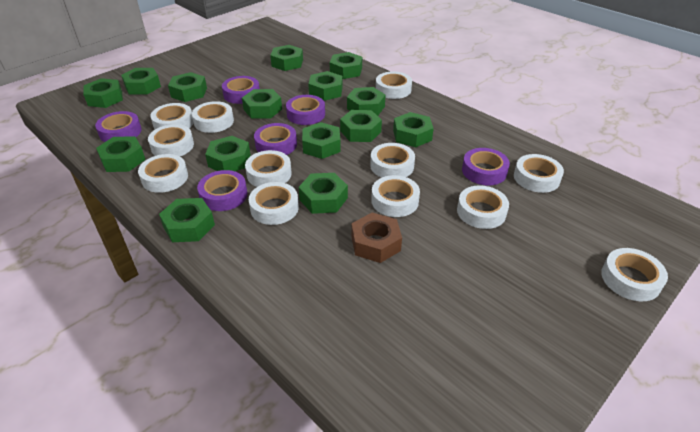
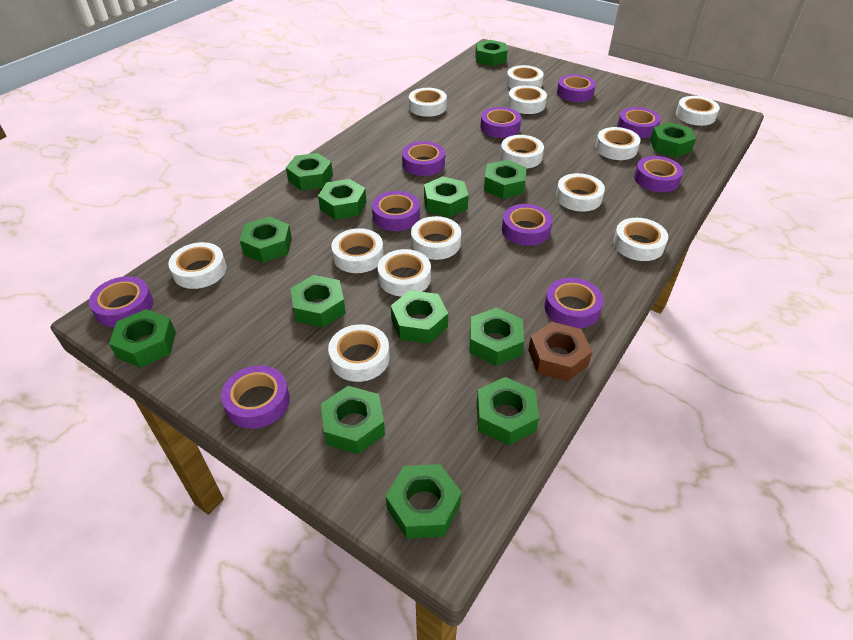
green nut: [83,78,123,108] [96,136,145,172] [121,68,161,95] [159,198,215,242] [168,72,207,102] [205,136,251,171] [242,89,282,119] [270,45,303,71] [299,173,348,214] [302,122,341,159] [308,71,343,101] [330,52,362,79] [340,110,382,142] [347,87,385,116] [393,112,434,147] = 15 -> [109,309,176,368] [240,217,292,263] [286,153,333,191] [291,275,346,328] [318,179,366,220] [321,386,385,454] [386,464,462,539] [391,290,448,344] [424,176,469,218] [470,307,524,366] [475,40,508,66] [476,377,539,445] [484,160,527,199] [650,122,696,158] = 14
purple tape: [95,111,142,142] [197,170,247,211] [222,76,260,104] [254,123,297,155] [286,95,325,125] [462,148,510,185] = 6 -> [89,276,153,327] [221,365,290,429] [372,191,420,231] [402,141,445,176] [480,107,521,138] [502,204,552,246] [544,278,604,329] [557,74,596,102] [617,107,661,138] [634,156,683,192] = 10
white tape: [138,154,188,193] [148,124,194,156] [150,103,194,129] [192,101,234,133] [245,150,292,187] [249,182,299,225] [370,143,415,178] [371,175,420,217] [376,71,412,99] [457,185,509,229] [514,154,564,193] [601,248,668,301] = 12 -> [168,242,227,289] [328,324,390,382] [331,228,384,273] [378,249,431,297] [409,88,447,117] [411,216,461,260] [500,135,544,169] [506,65,544,89] [508,85,547,114] [556,173,605,212] [595,127,641,160] [613,218,668,261] [676,96,720,126] = 13

